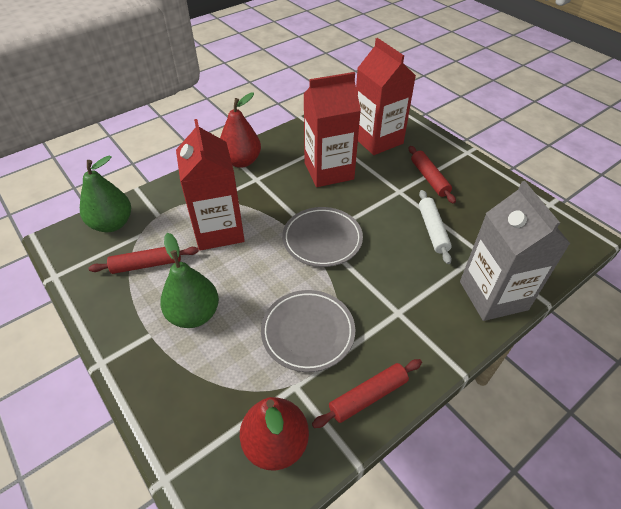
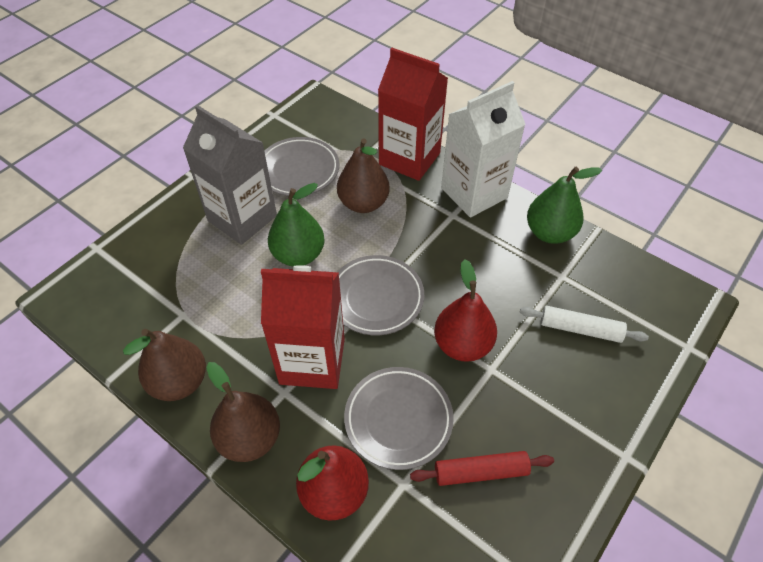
brown pear: none = 0 -> [123,329,206,401] [206,362,280,462] [337,138,390,213] = 3
grey plate: [261,290,355,372] [282,207,363,267] = 2 -> [264,137,339,196] [338,255,424,335] [344,367,454,470] = 3
red carton: [176,119,245,251] [303,72,361,187] [356,38,416,155] = 3 -> [261,265,345,389] [378,48,448,181] = 2
red rolling pin: [88,247,199,274] [312,359,422,428] [409,146,456,204] = 3 -> [410,451,554,486] = 1
white carton: none = 0 -> [441,81,526,218] = 1

